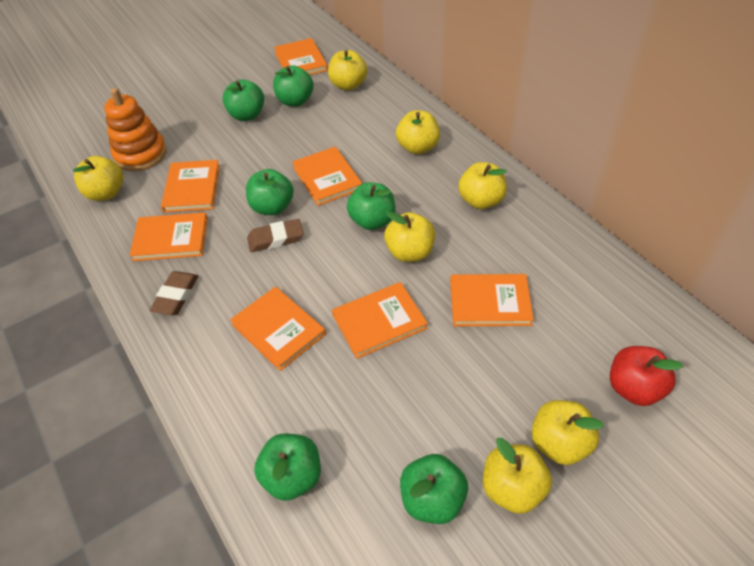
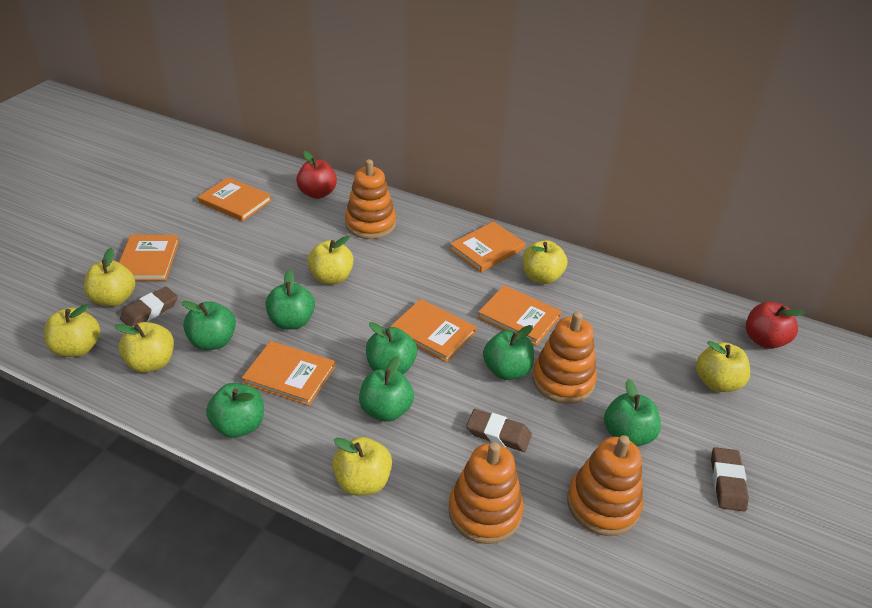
brown eraser: [149,271,198,315] [247,219,304,252] = 2 -> [120,287,178,326] [466,409,532,452] [711,447,749,512] = 3
green apple: [222,79,264,121] [246,169,294,215] [254,433,321,501] [273,65,314,106] [347,182,395,230] [400,454,468,524] = 6 -> [181,301,236,350] [206,383,264,438] [265,270,315,329] [359,356,414,422] [366,322,417,374] [483,325,534,380] [604,379,661,446] = 7
orange book: [129,212,208,261] [161,160,220,212] [230,287,326,371] [274,38,328,75] [292,147,363,206] [332,282,428,359] [450,274,534,326] = 7 -> [119,235,179,281] [198,177,272,221] [242,341,335,406] [390,299,476,363] [450,221,525,272] [478,285,562,346] = 6
orange stacking toy: [104,88,167,171] = 1 -> [345,159,396,239] [448,442,524,544] [532,312,597,404] [567,435,643,536] = 4
red apple: [610,346,683,406] = 1 -> [296,151,337,199] [746,302,805,349] = 2

